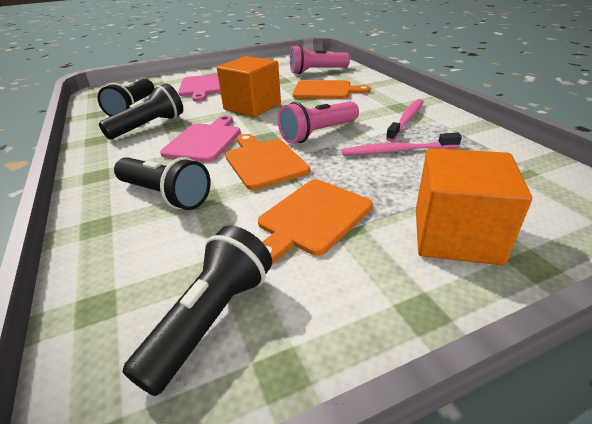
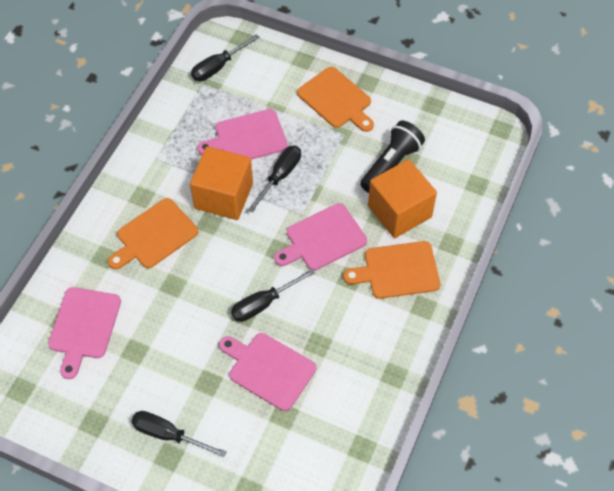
black flashlight: [98,79,154,116] [99,83,183,139] [114,157,211,210] [122,226,272,396] = 4 -> [360,120,425,193] = 1
black screwdriver: none = 0 -> [131,411,227,457] [191,34,259,81] [231,269,315,322] [248,145,301,213] = 4
pink cutting board: [160,115,241,162] [178,74,220,102] = 2 -> [48,287,121,379] [197,109,288,160] [219,333,316,411] [274,203,367,270] = 4
pink flashlight: [278,101,359,144] [290,45,350,74] = 2 -> none = 0
pink toothbrush: [342,132,462,156] [386,99,424,141] = 2 -> none = 0

